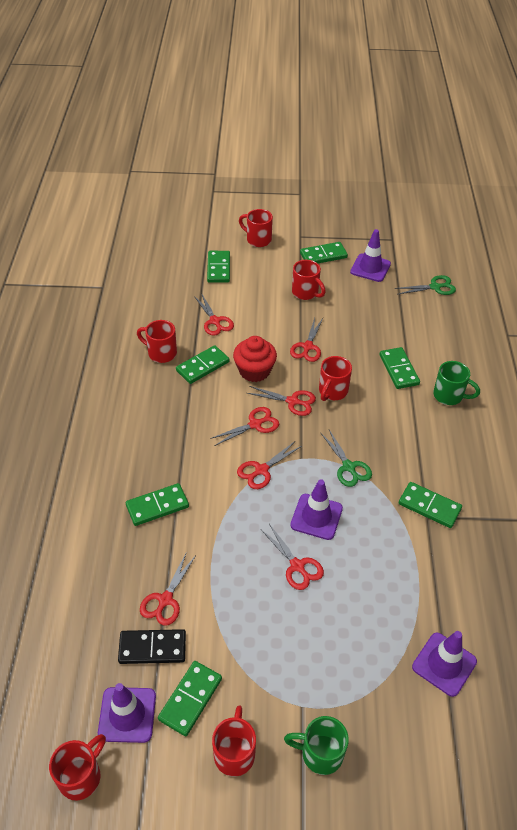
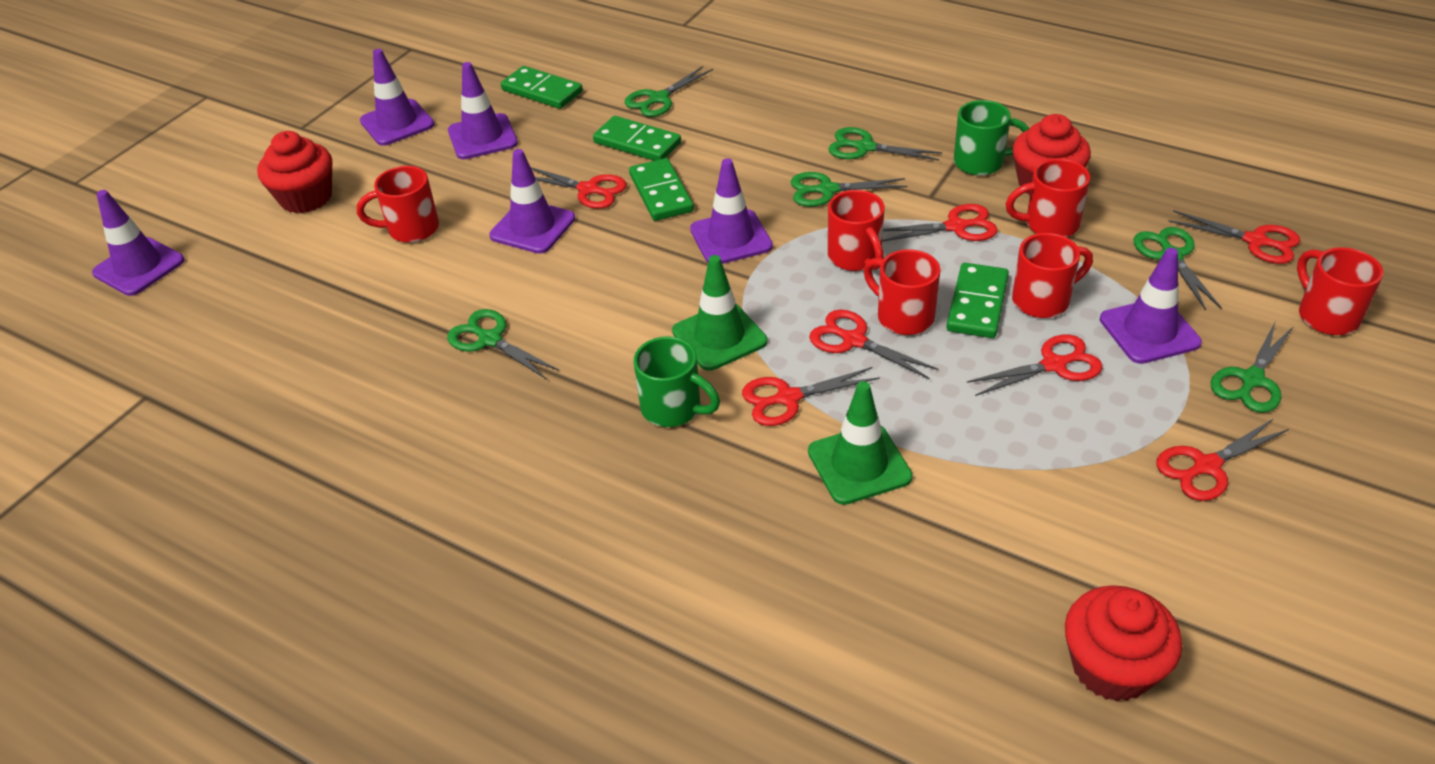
black domino: [118,629,186,664] = 1 -> none = 0
green domino: [126,483,189,526] [158,661,222,736] [176,345,229,384] [207,251,230,283] [300,242,348,263] [379,347,420,389] [399,482,462,528] = 7 -> [501,66,583,109] [593,116,681,161] [629,158,694,221] [947,263,1009,338] = 4
green scissors: [321,430,372,487] [395,275,456,295] = 2 -> [447,309,559,380] [625,66,713,117] [791,172,908,207] [828,127,942,160] [1134,227,1222,311] [1211,322,1294,413] = 6
green traffic cone: none = 0 -> [672,255,767,371] [808,381,913,505] = 2
purple traffic cone: [98,683,156,743] [290,479,343,540] [350,229,391,282] [412,631,477,697] = 4 -> [92,190,185,296] [360,49,435,146] [448,62,518,159] [489,149,575,254] [690,158,773,264] [1100,248,1202,364] = 6
red cupcake: [233,336,277,382] = 1 -> [257,131,332,213] [1012,114,1091,196] [1065,585,1182,702] = 3

